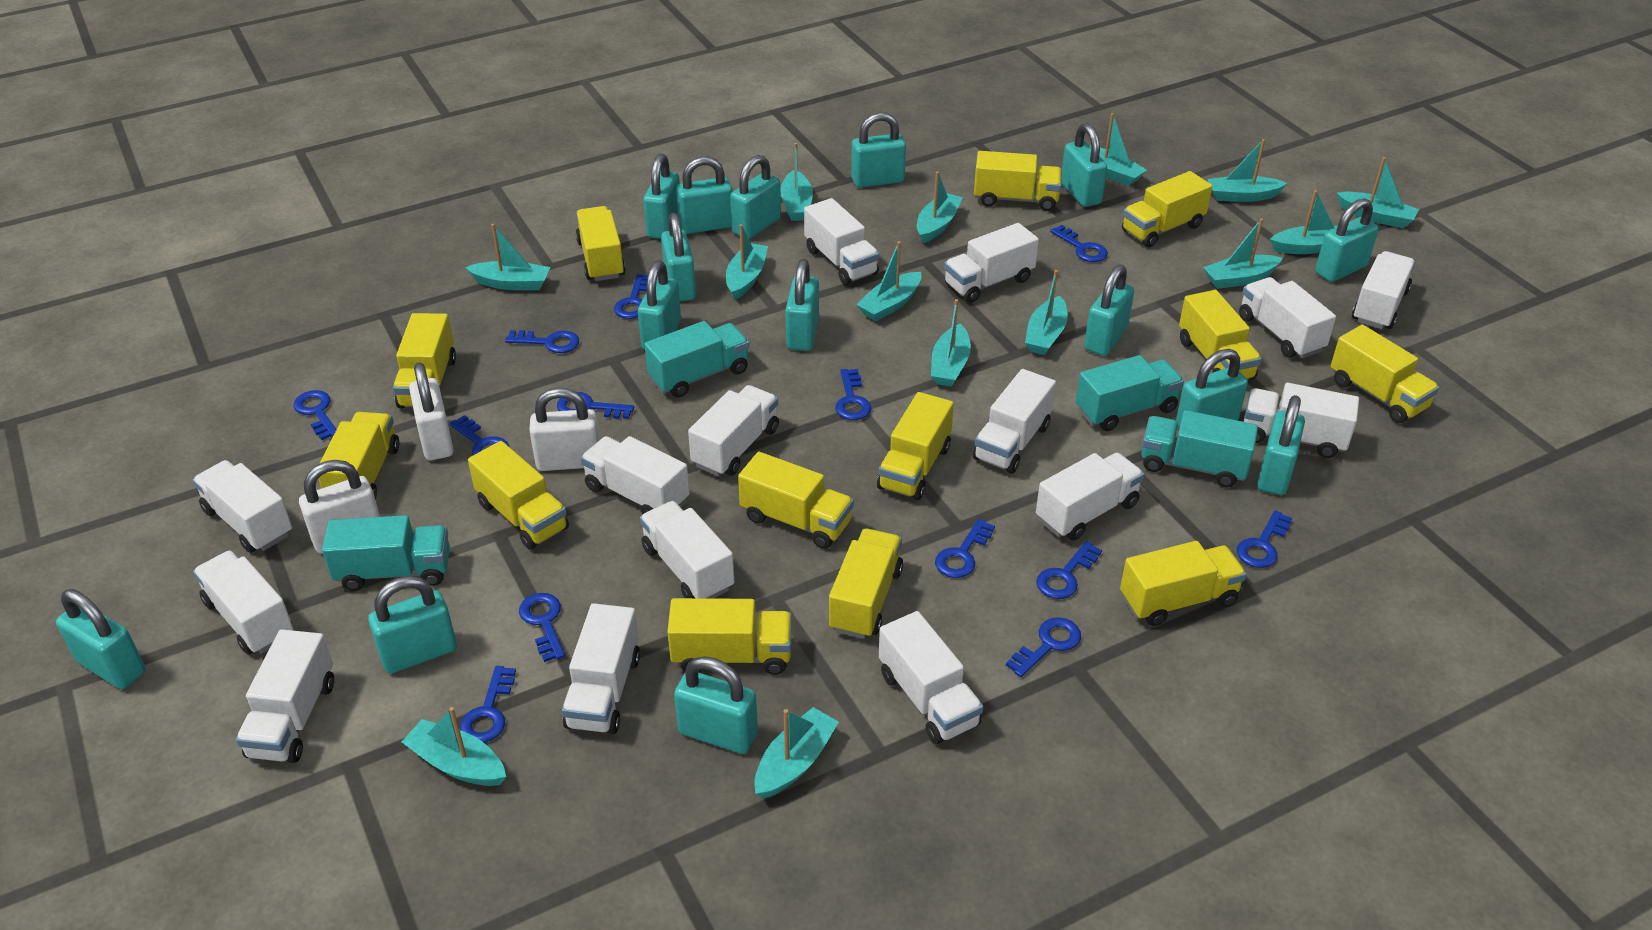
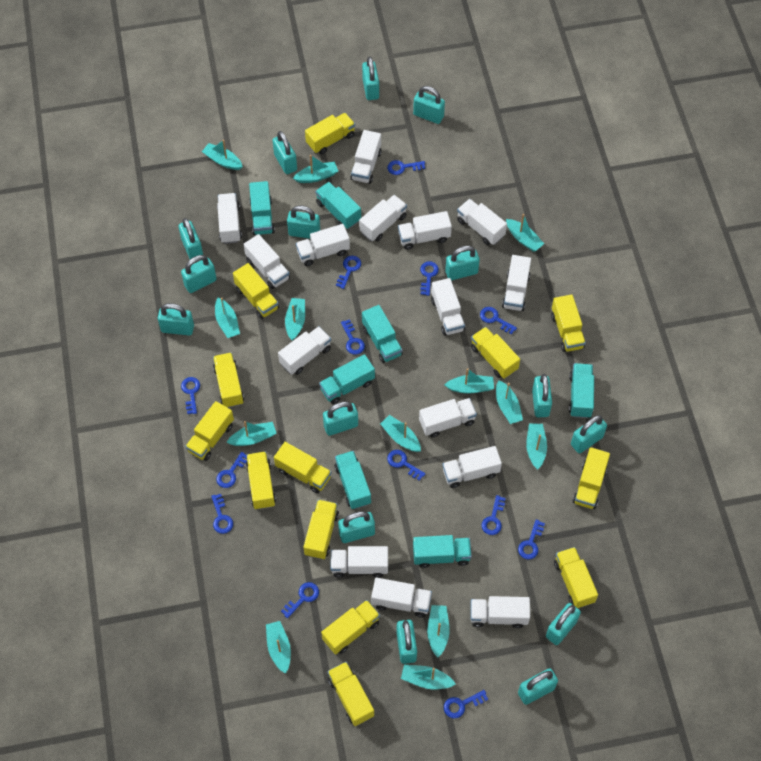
turquoise boat: [402,707,506,786] [465,224,550,290] [726,224,768,300] [754,707,839,799] [780,143,813,221] [856,241,922,321] [917,171,963,243] [931,299,971,387] [1025,270,1068,355] [1089,113,1147,186] [1203,218,1283,289] [1208,139,1287,202] [1270,190,1338,254] [1337,157,1419,228] = 14 -> [202,140,243,170] [215,297,240,338] [226,421,277,446] [266,621,291,674] [285,298,305,340] [293,155,338,183] [380,415,421,452] [401,665,456,689] [427,605,450,657] [445,368,494,394] [496,380,523,424] [506,214,544,252] [526,424,547,470] = 13
turquoise truck: [322,515,450,591] [644,321,749,398] [1076,355,1184,431] [1141,410,1258,487] = 4 -> [249,181,275,235] [315,182,361,229] [319,354,375,404] [334,451,371,509] [362,305,403,363] [413,535,472,568] [569,363,594,418] = 7
white padlock: [299,460,380,553] [409,362,454,460] [529,387,600,471] = 3 -> none = 0

